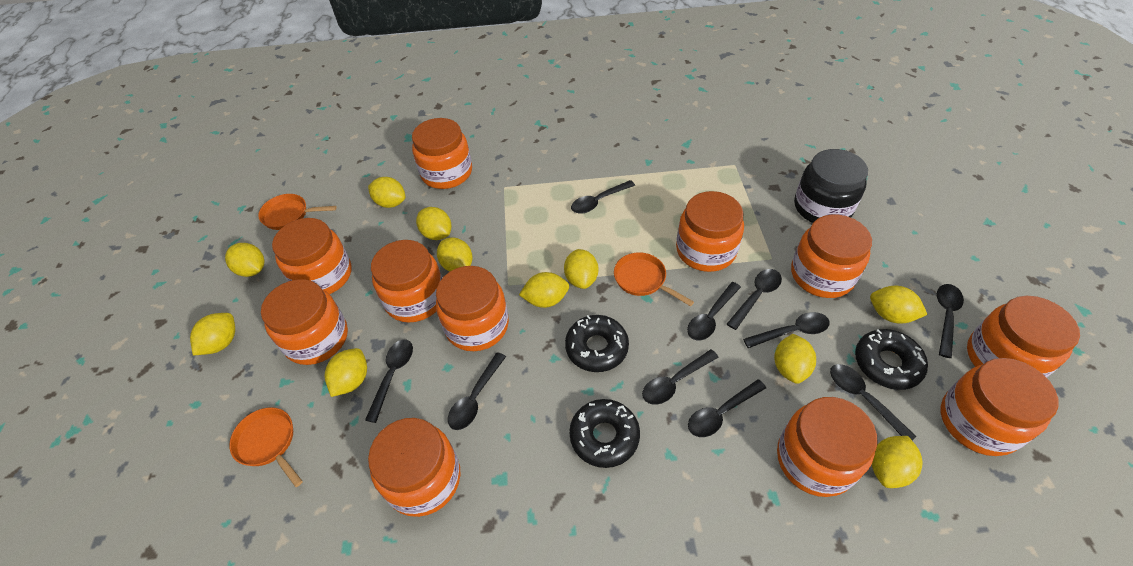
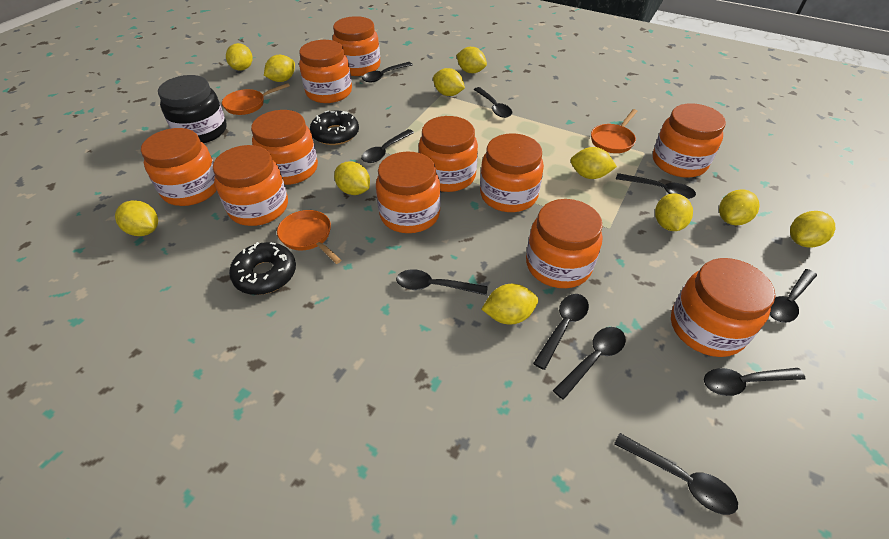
black donut: [565,315,629,372] [569,399,640,468] [855,329,928,390] = 3 -> [229,242,296,295] [310,110,359,145] = 2

